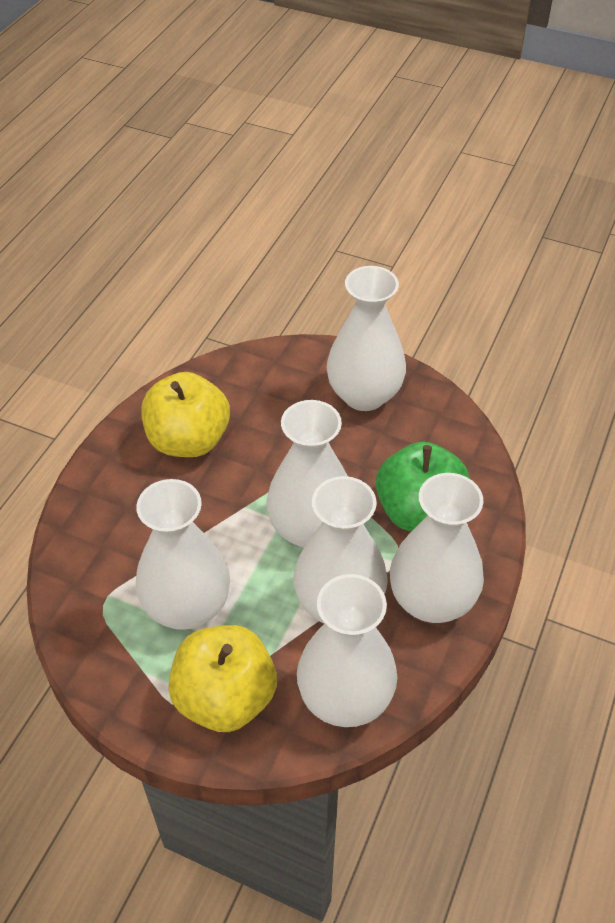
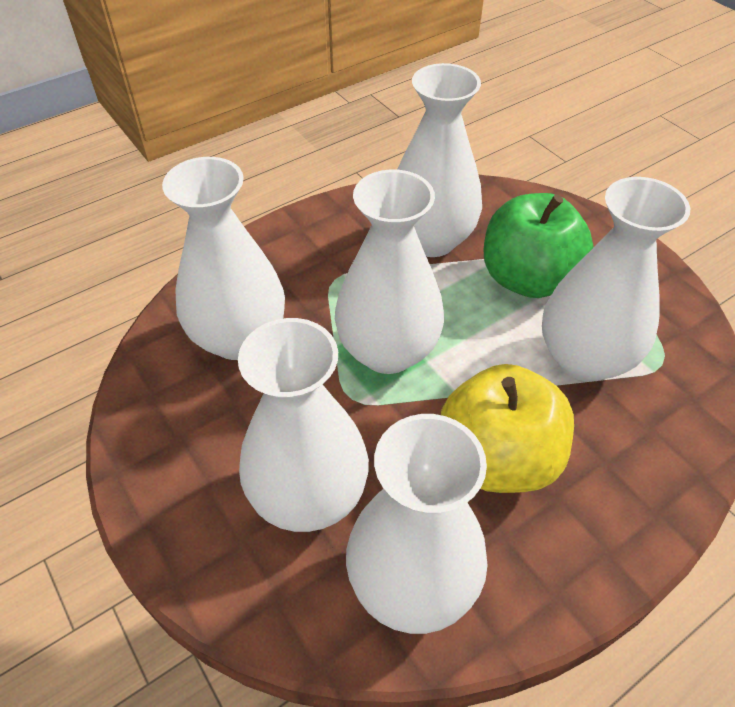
yellow apple: [142,372,230,457] [168,625,277,732] = 2 -> [441,364,574,493] = 1

